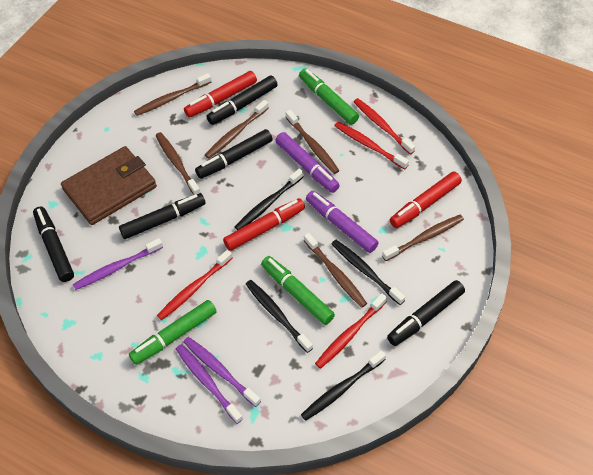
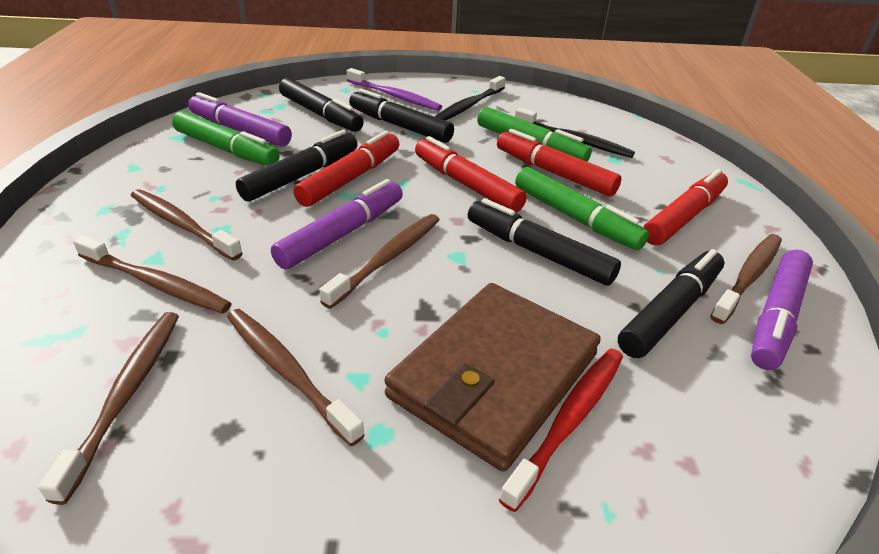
black toothbrush: [235,169,304,230] [246,280,313,353] [301,350,386,421] [331,240,405,305] = 4 -> [435,76,505,121] [515,108,635,158] = 2
purple marker: [275,132,340,193] [306,191,379,253] = 2 -> [188,92,292,147] [271,179,403,269] [751,250,813,370] = 3
purple toothbrush: [73,238,163,290] [176,344,243,424] [183,337,261,407] = 3 -> [347,68,442,111] = 1
red marker: [184,71,257,118] [223,198,305,251] [390,172,462,228] = 3 -> [293,131,399,207] [415,136,527,213] [497,129,621,197] [643,169,728,245] = 4
red toothbrush: [157,250,233,320] [315,293,387,369] [334,122,409,170] [353,98,415,155] = 4 -> [499,349,623,512] = 1

